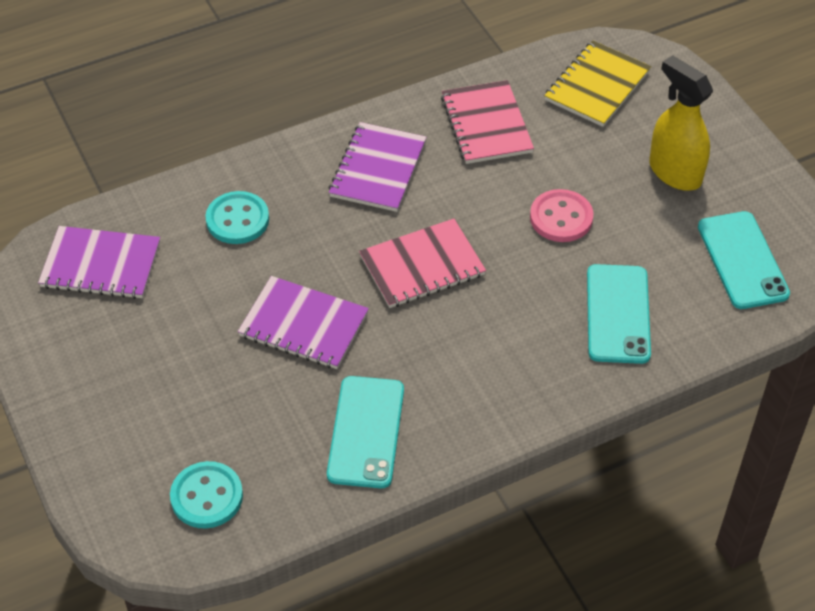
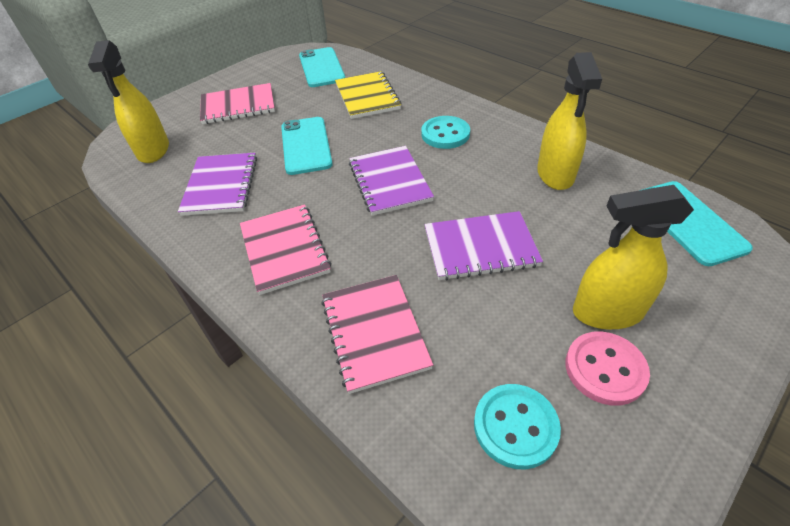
pink notebook: [359,219,486,308] [441,80,534,164] = 2 -> [200,83,275,124] [240,204,331,295] [321,275,433,394] = 3
yellow spray bottle: [649,55,713,191] = 1 -> [88,40,169,163] [537,52,602,190] [573,185,694,330] = 3

